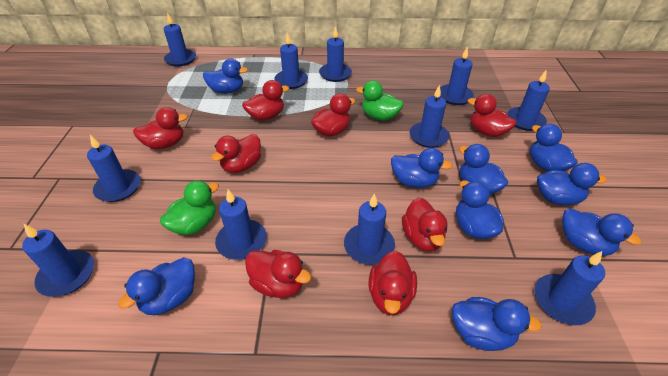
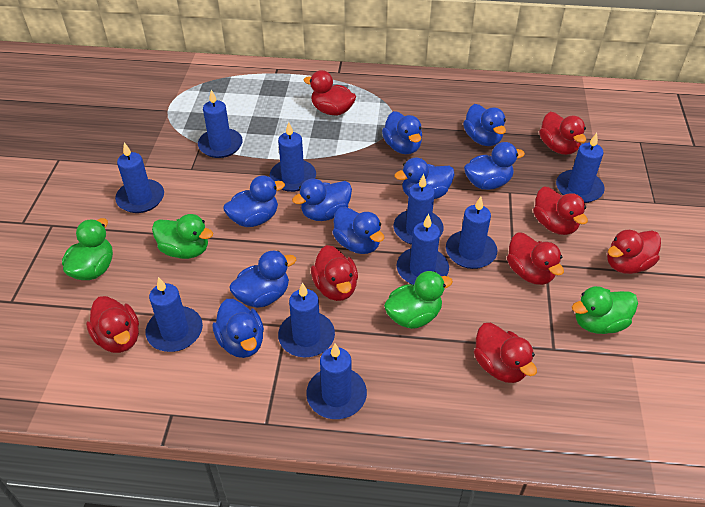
blue candle: [22,224,94,297] [87,135,140,202] [164,13,196,66] [215,189,267,260] [274,32,308,89] [319,26,352,82] [344,193,395,265] [409,85,449,148] [440,48,474,105] [507,71,550,131] [535,251,605,325] = 11 -> [115,142,164,213] [146,277,203,352] [198,90,243,158] [270,122,316,192] [278,282,335,357] [306,343,367,419] [393,174,444,245] [397,214,449,285] [446,197,497,269] [556,133,605,203] = 10
green duck: [160,180,219,235] [356,81,404,120] = 2 -> [62,218,113,280] [152,214,213,259] [384,271,453,329] [572,286,638,334] = 4

